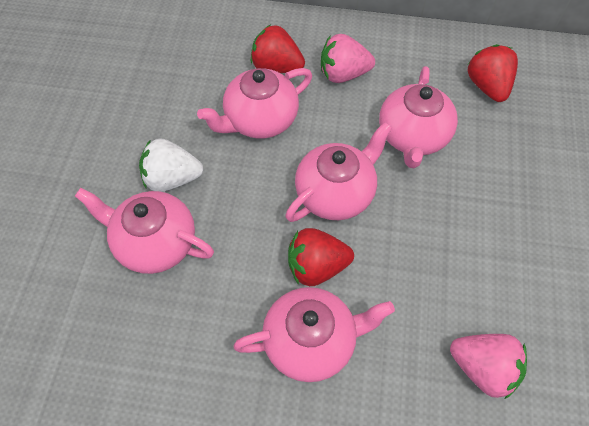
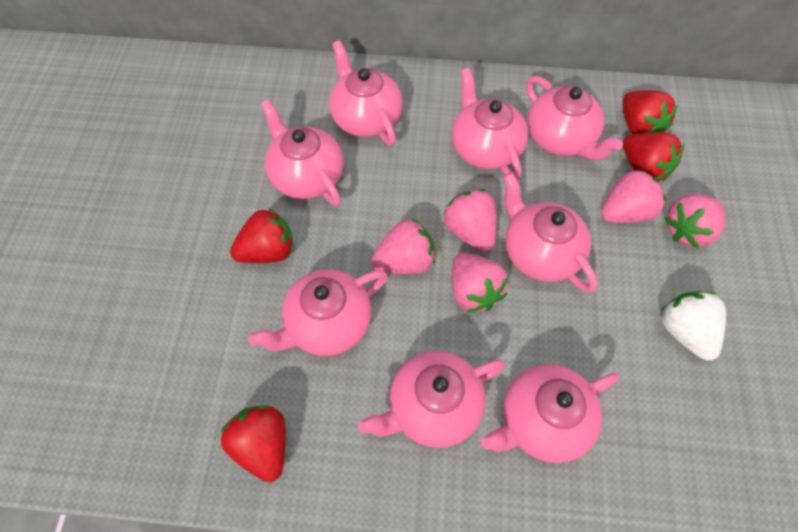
pink strawberry: [321,34,375,83] [450,334,527,399] = 2 -> [371,218,435,274] [443,189,497,252] [452,253,508,312] [601,169,666,223] [664,195,725,248] = 5
pink teapot: [75,188,214,274] [197,68,312,139] [233,287,395,382] [285,122,392,222] [379,66,458,168] = 5 -> [248,269,388,356] [261,99,343,206] [329,40,403,146] [358,351,505,448] [452,68,528,180] [481,364,619,463] [503,173,598,293] [526,76,623,161] = 8
red strawberry: [251,25,305,73] [288,228,354,286] [467,44,518,102] = 3 -> [221,405,286,482] [230,208,294,263] [622,90,678,134] [623,132,684,181] = 4

